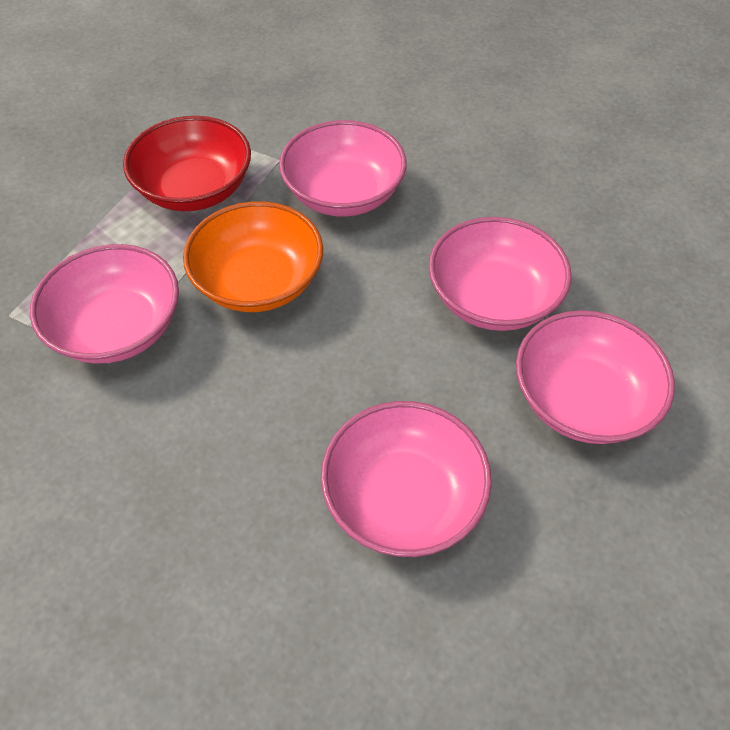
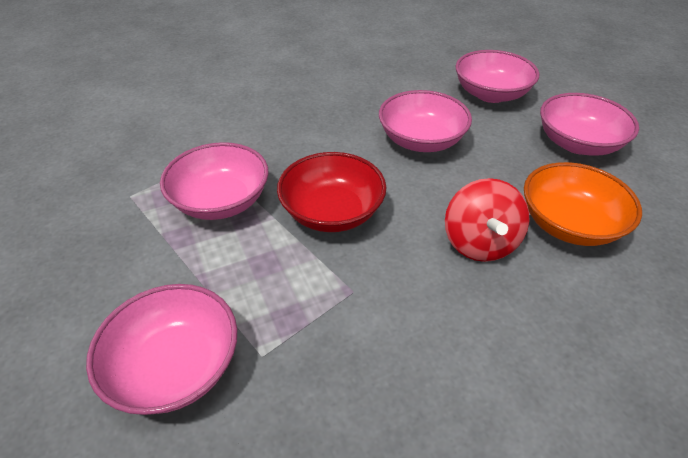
red spinning top: none = 0 -> [445,178,529,262] = 1

